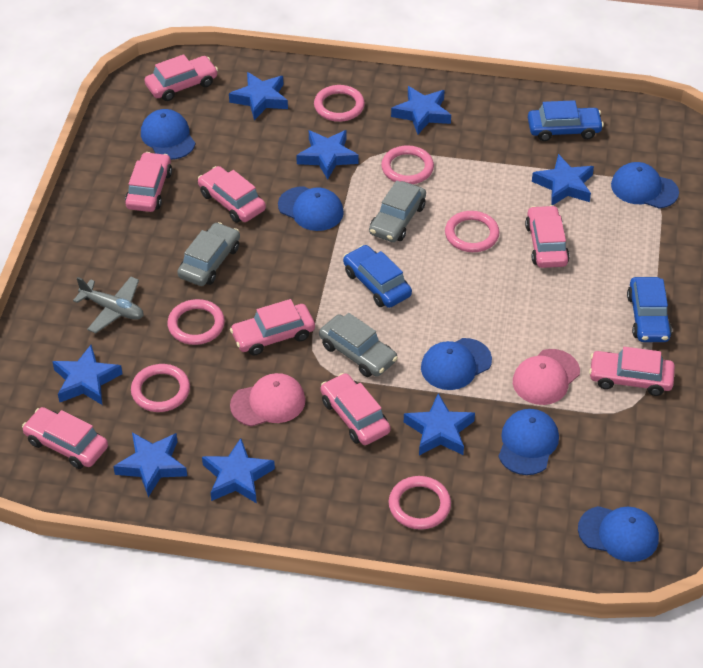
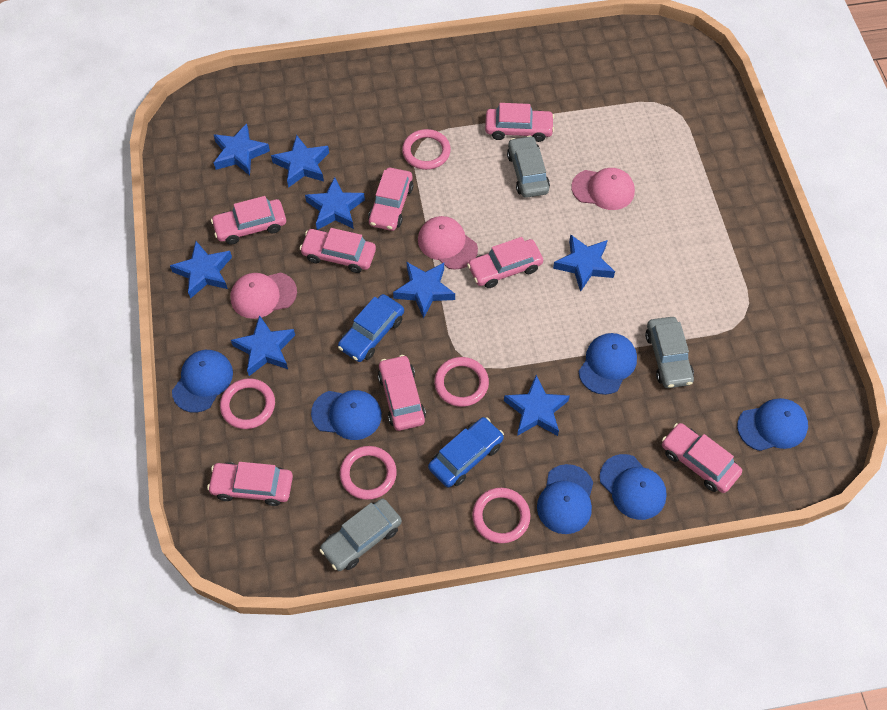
blue car: [343,245,412,308] [528,100,604,141] [627,277,672,342] = 3 -> [338,294,404,362] [428,417,504,488] = 2
grey plane: [73,277,144,333] = 1 -> none = 0
pink cap: [230,373,306,427] [513,349,580,405] = 2 -> [230,273,297,319] [418,216,478,270] [571,168,635,210] = 3
pink ring: [131,364,190,412] [167,299,225,345] [314,85,365,122] [381,145,434,184] [389,476,451,530] [445,211,499,252] = 6 -> [220,378,275,429] [340,446,397,500] [402,129,451,170] [434,357,489,407] [472,488,530,543] = 5

